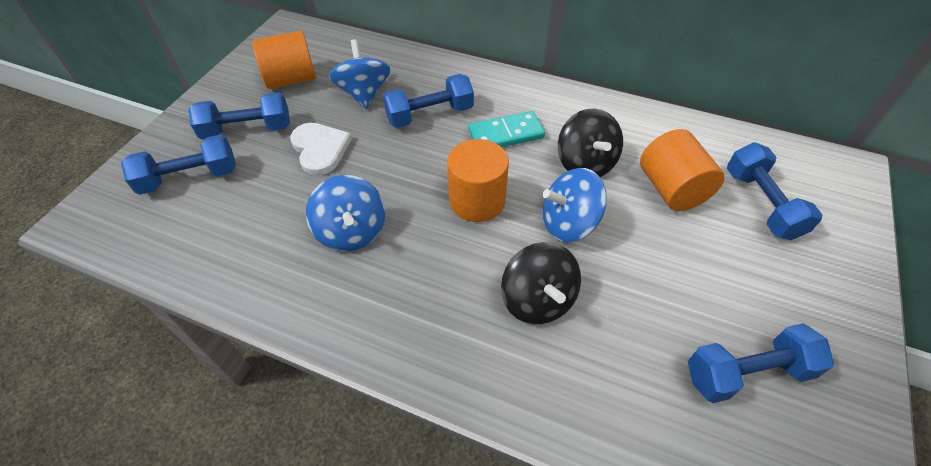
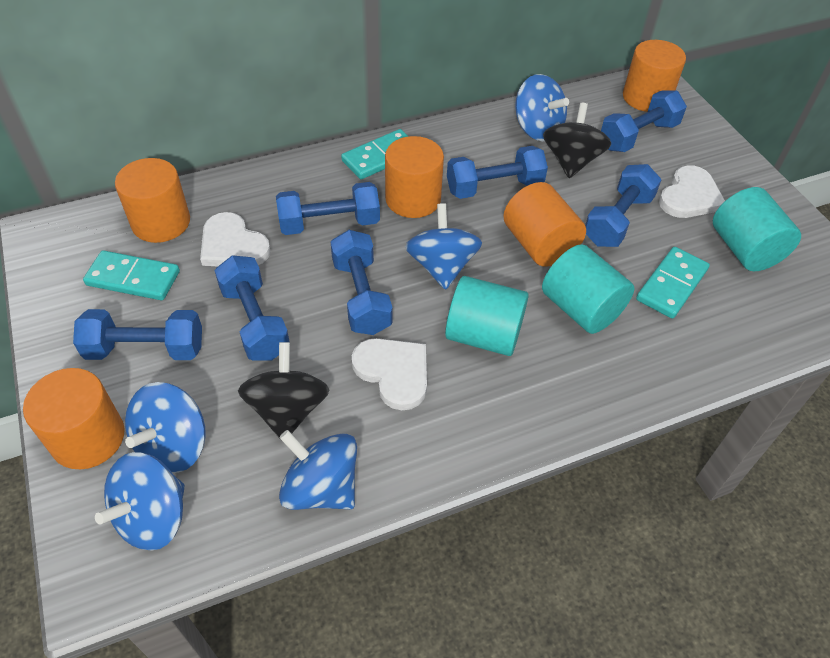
blue dumbbell: [121,134,236,195] [189,92,290,140] [383,74,474,128] [688,323,834,403] [727,142,823,240] = 5 -> [73,309,202,360] [214,255,289,360] [276,182,380,235] [331,230,393,335] [447,146,548,199] [585,164,661,247] [601,90,687,152] = 7
blue spinning top: [306,175,385,251] [329,39,391,109] [543,168,607,242] = 3 -> [95,452,185,551] [125,382,206,473] [279,430,357,510] [405,203,482,290] [515,74,569,141] = 5
orange cylinder: [252,31,316,89] [447,139,509,222] [640,129,725,211] = 3 -> [23,368,125,469] [115,158,190,243] [385,136,444,218] [503,182,586,267] [623,40,686,112] = 5
turquoise cylinder: none = 0 -> [445,276,529,356] [542,244,635,334] [713,187,801,271] = 3
turquoise domino: [469,111,545,147] = 1 -> [83,250,180,300] [341,129,408,179] [636,247,710,319] = 3
white heart: [290,123,352,176] = 1 -> [200,212,270,266] [352,338,427,410] [659,165,725,218] = 3

